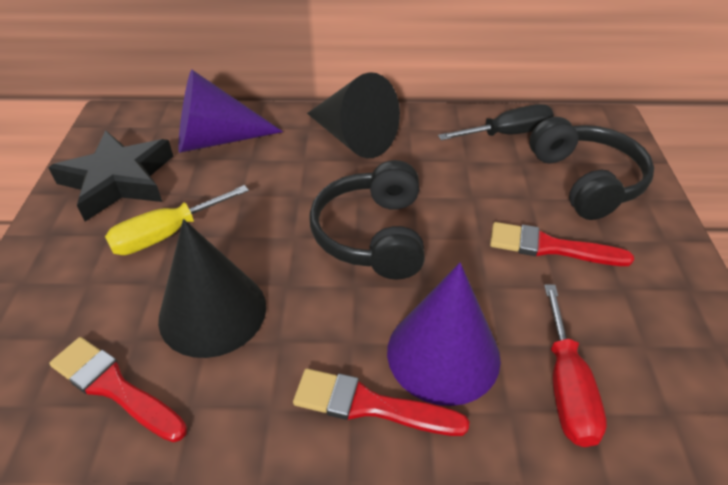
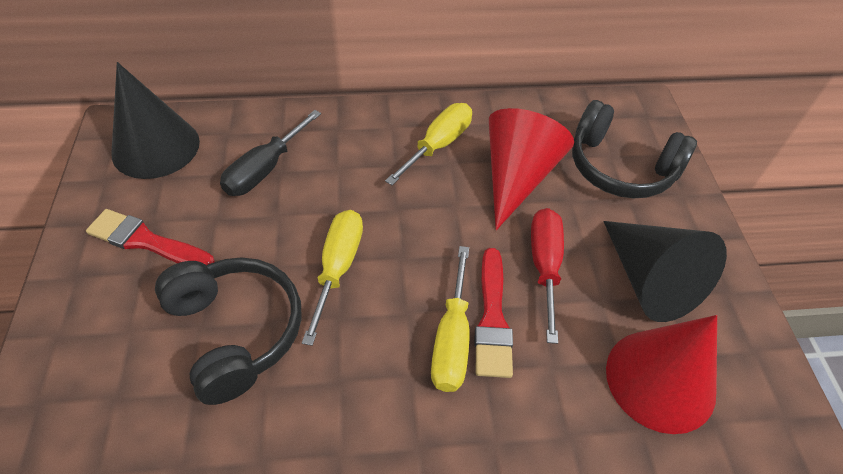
black star: [48,130,173,222] = 1 -> none = 0
purple cone: [178,70,283,153] [387,263,501,406] = 2 -> none = 0
red brush: [49,337,187,442] [293,369,470,436] [490,222,634,266] = 3 -> [86,209,215,265] [475,248,513,378] = 2
red cone: none = 0 -> [489,108,574,230] [606,315,717,434] = 2
yellow screwdriver: [105,185,249,255] = 1 -> [302,210,363,346] [385,103,472,185] [431,246,470,392] = 3

